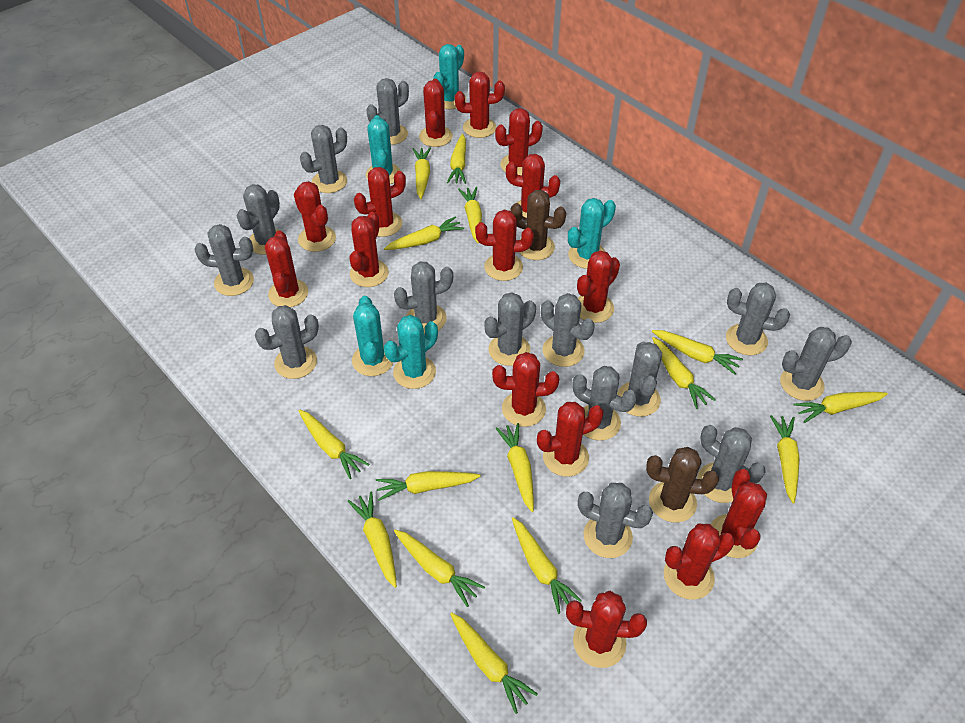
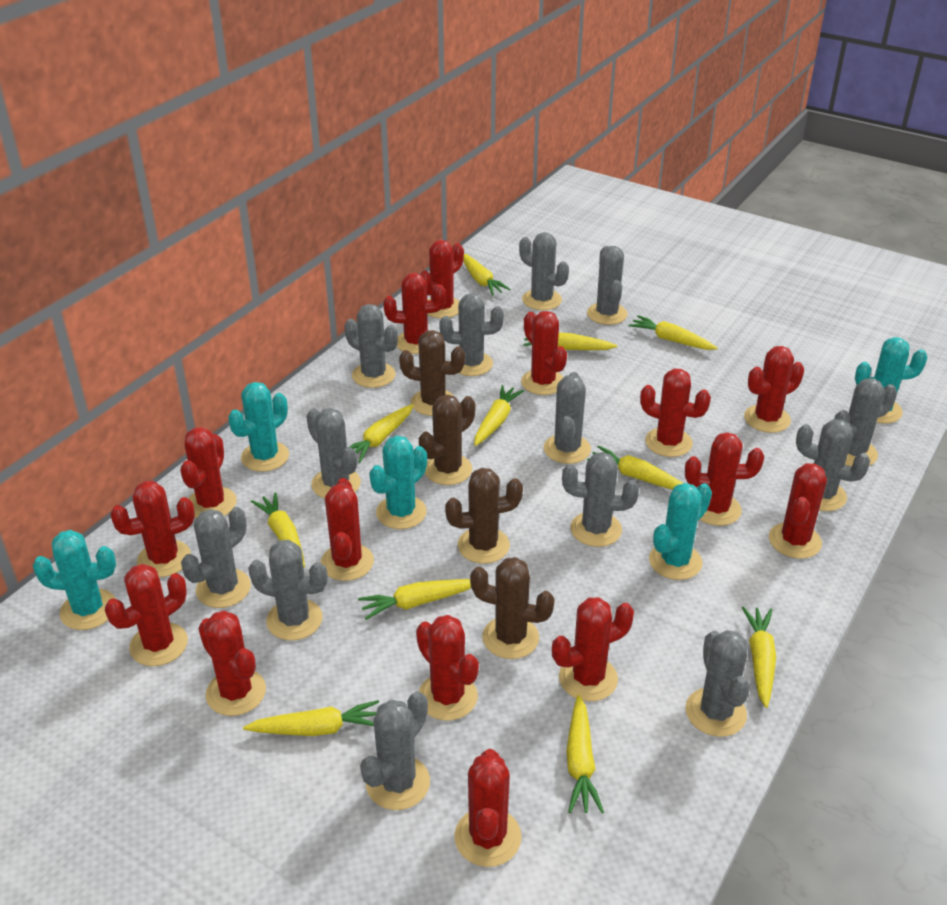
brown cactus: [510,190,566,260] [646,447,719,523] = 2 -> [399,330,465,416] [419,394,475,485] [445,468,523,564] [470,557,555,659] = 4
grey cactus: [194,224,254,296] [236,184,280,255] [255,305,319,379] [300,125,347,193] [367,78,409,145] [394,262,453,334] [484,292,536,366] [541,293,595,367] [573,366,637,441] [578,483,653,558] [617,342,662,417] [697,425,766,503] [726,283,790,355] [780,327,852,401] = 14 -> [181,507,251,608] [248,540,328,641] [306,408,361,498] [344,304,398,388] [360,692,430,810] [439,293,504,376] [519,232,569,310] [544,372,591,464] [562,452,639,547] [587,246,628,325] [685,630,750,737] [796,419,870,511] [834,378,897,466] = 13
yellow carrot: [298,410,369,479] [348,492,397,588] [375,471,481,501] [384,216,464,250] [394,530,485,607] [412,147,431,199] [447,134,466,184] [450,612,538,714] [458,187,482,243] [495,423,534,512] [512,517,582,614] [652,330,743,375] [652,337,716,409] [770,415,799,503] [794,392,888,423] = 15 -> [243,700,379,736] [251,492,305,567] [349,404,414,463] [358,579,471,620] [463,254,511,295] [474,385,524,446] [523,332,618,350] [566,695,604,813] [587,446,683,490] [629,315,718,350] [742,606,776,708] = 11

